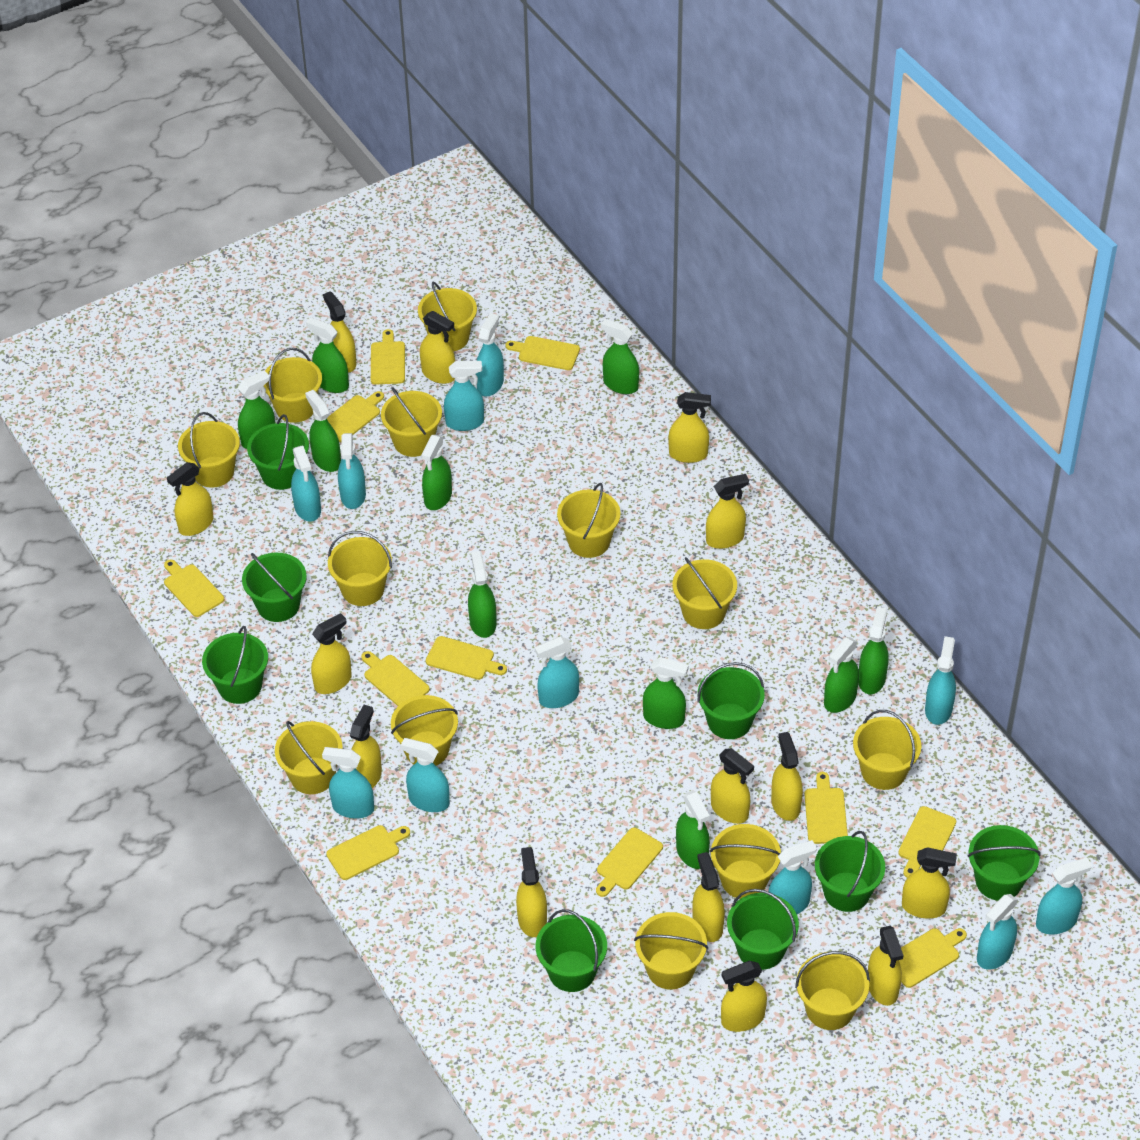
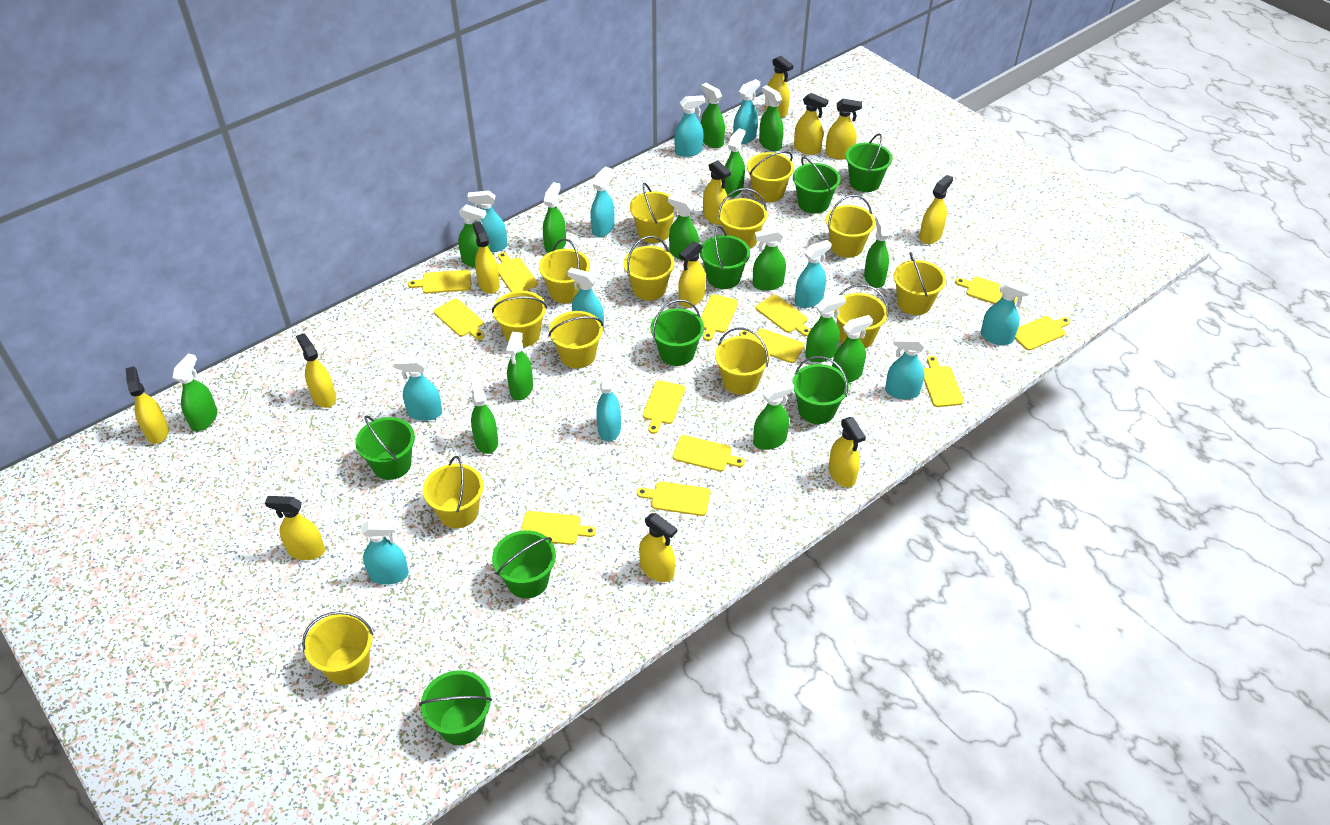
green spray bottle: [238,370,275,449] [305,390,341,472] [306,317,349,393] [421,435,452,510] [468,551,497,638] [601,319,639,394] [643,657,689,729] [676,790,710,869] [824,637,859,713] [859,607,889,694] = 10 -> [173,354,218,431] [458,204,490,268] [470,376,498,454] [506,332,533,400] [543,182,566,253] [668,195,699,261] [701,83,725,148] [724,128,745,197] [753,228,786,291] [753,380,794,450] [759,85,784,152] [805,295,846,363] [832,315,873,383] [864,215,889,288] = 14
yellow cutting board: [164,560,224,617] [326,825,410,880] [327,391,384,442] [361,651,430,706] [371,329,405,385] [426,636,507,680] [505,336,580,370] [596,828,663,897] [804,772,848,844] [898,806,956,878] [899,928,967,988] = 11 -> [408,270,471,294] [434,298,484,340] [497,252,538,292] [521,511,596,545] [636,481,711,516] [643,380,685,434] [673,435,745,471] [701,294,738,341] [739,328,804,363] [756,295,810,336] [924,356,964,407] [955,277,1018,304] [1015,316,1071,351] = 13
yellow spray bottle: [167,462,214,536] [311,613,352,694] [323,291,357,373] [350,705,382,788] [420,311,455,384] [516,847,547,937] [668,392,711,463] [692,852,725,942] [706,474,749,549] [711,748,754,824] [721,961,767,1032] [771,732,803,821] [868,925,904,1006] [902,847,957,919] = 14 -> [126,366,169,444] [265,496,325,560] [296,333,336,408] [473,221,500,294] [639,513,677,582] [678,241,706,307] [703,160,731,225] [765,56,794,117] [794,93,829,155] [825,99,862,159] [828,417,866,487] [919,175,953,244] = 12

